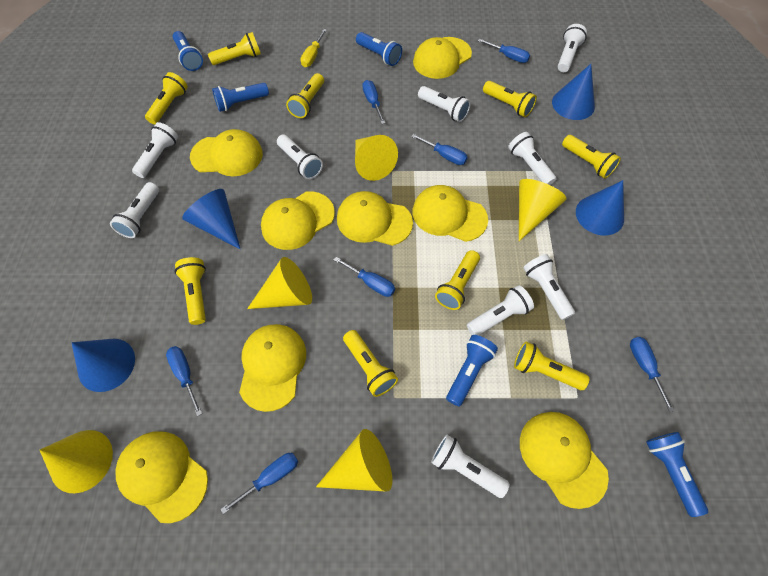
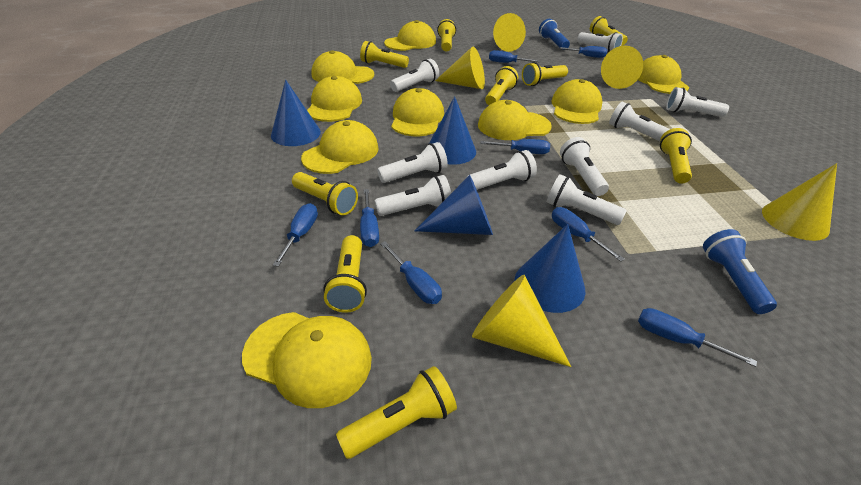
blue flashlight: [173,31,203,71] [212,83,269,112] [356,32,402,66] [446,335,498,407] [646,432,708,517] = 5 -> [539,19,570,48] [703,229,777,314] = 2
blue screwdriver: [166,346,202,416] [220,453,298,514] [334,257,395,297] [363,80,385,124] [411,134,468,165] [478,39,530,63] [630,337,675,412] = 7 -> [273,203,318,267] [360,189,379,247] [380,241,442,304] [480,139,550,154] [489,50,540,63] [552,207,625,262] [557,46,607,58] [638,308,757,367] = 8
yellow cap: [115,432,208,523] [190,129,263,176] [239,324,306,412] [261,191,335,250] [337,191,413,246] [412,185,488,242] [413,37,472,79] [520,412,609,509] = 8 -> [242,312,372,408] [301,120,379,174] [307,76,362,122] [311,50,374,84] [384,20,436,51] [391,88,444,136] [478,100,552,140] [551,79,602,124] [638,55,689,94] = 9
yellow screwdriver: [300,29,327,67] = 1 -> none = 0

